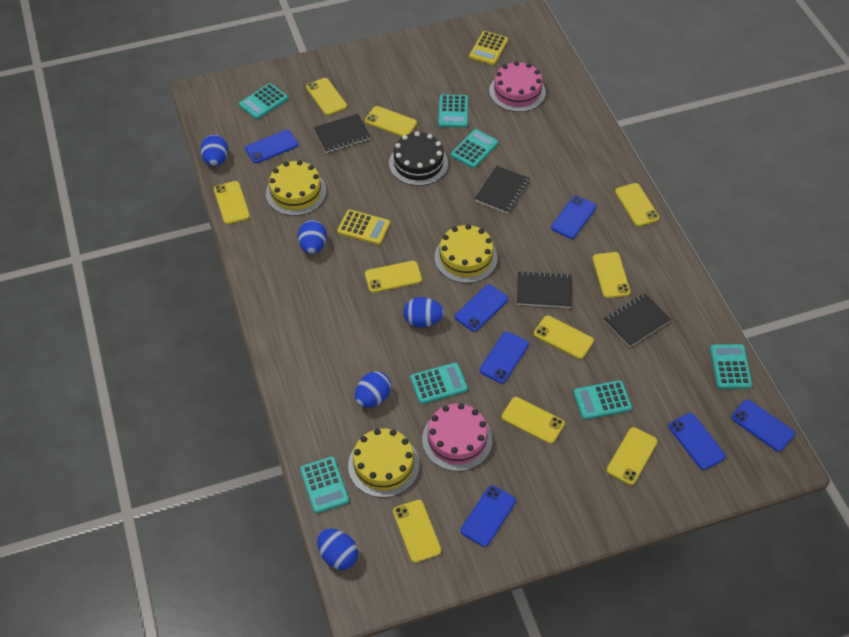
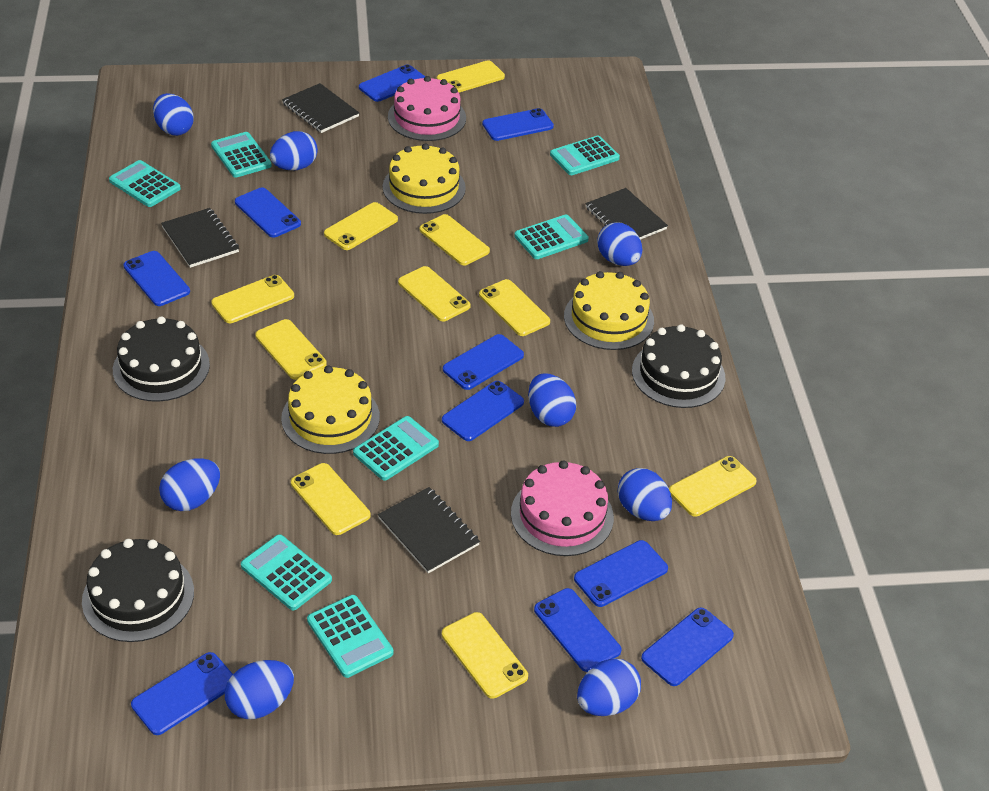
black cake: [389,131,448,186] = 1 -> [82,539,194,642] [113,317,210,402] [632,324,725,408] = 3
blue egg: [200,135,228,166] [298,220,327,254] [317,529,358,570] [355,371,391,408] [404,297,444,327] = 5 -> [153,93,194,136] [159,458,220,511] [225,660,294,719] [270,131,318,171] [528,373,576,427] [577,658,641,716] [597,222,642,266] [618,468,672,521] = 8
blue phone: [245,130,298,163] [455,285,508,332] [461,485,516,547] [480,332,529,383] [551,195,597,239] [669,413,726,470] [731,399,795,452] = 7 -> [124,251,190,306] [131,652,233,735] [235,188,301,237] [359,64,425,102] [442,381,524,441] [443,334,524,390] [482,108,554,141] [534,588,622,672] [574,540,668,607] [641,608,734,686] = 10
yellow calculator: [337,209,390,245] [469,31,508,65] = 2 -> none = 0

